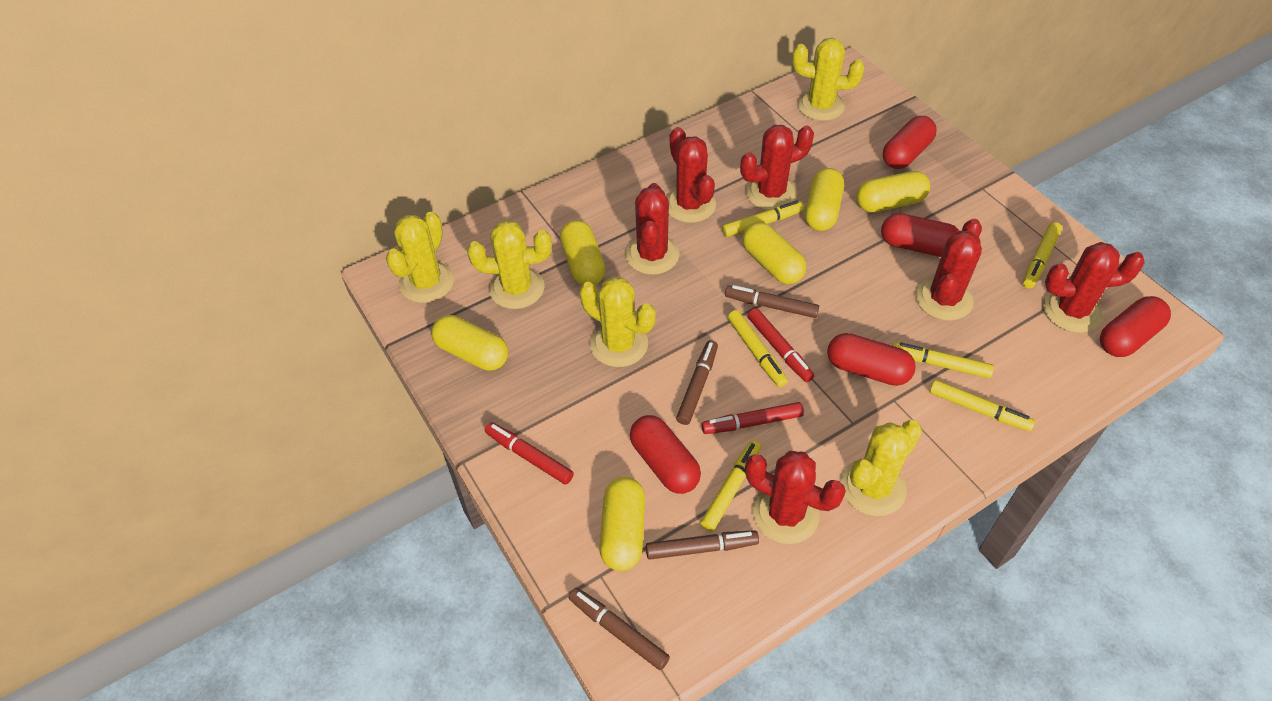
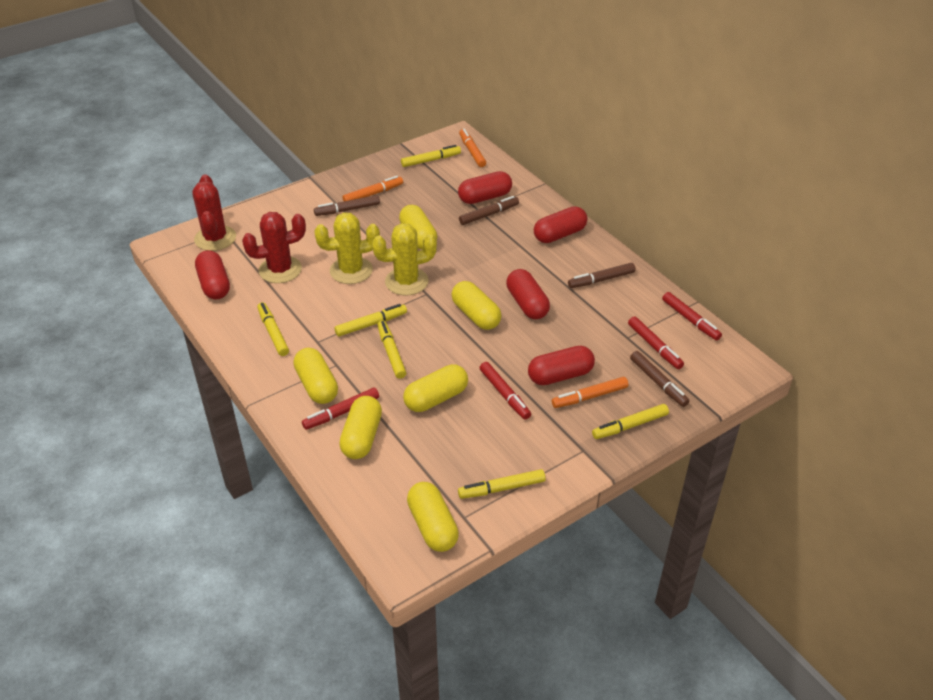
orange marker: none = 0 -> [342,176,403,201] [459,129,486,167] [552,377,628,408] = 3
red cactus: [625,183,680,275] [666,127,716,223] [740,125,814,210] [745,451,846,544] [916,219,982,321] [1043,242,1145,333] = 6 -> [192,174,236,251] [242,212,306,283] = 2
red marker: [485,422,574,484] [701,402,804,434] [747,308,814,382] = 3 -> [302,387,379,430] [480,362,531,419] [628,316,684,369] [662,292,722,340] = 4
yellow cactus: [386,212,454,303] [467,220,551,309] [580,277,655,367] [792,38,865,121] [841,420,922,516] = 5 -> [314,212,380,284] [372,223,437,296] = 2

